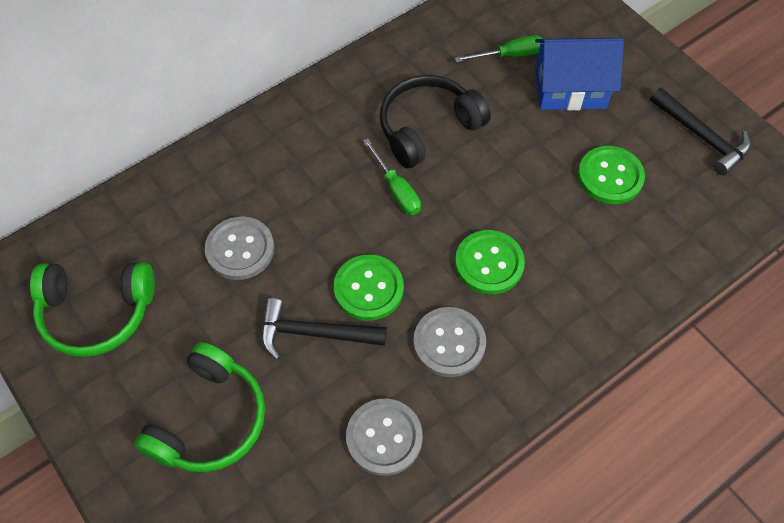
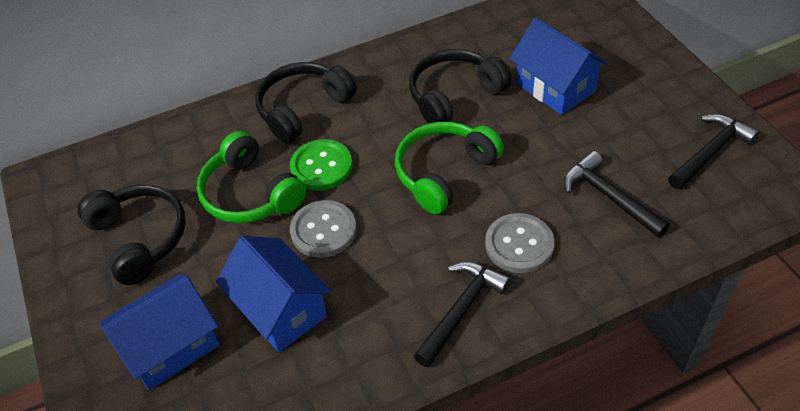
black hammer: [261,298,387,360] [650,88,751,176] = 2 -> [414,262,511,368] [564,151,670,238] [668,114,760,190] = 3
black headphones: [380,75,491,168] = 1 -> [78,185,186,285] [255,62,357,144] [409,49,512,124] = 3
blue house: [535,38,624,111] = 1 -> [100,274,220,390] [216,236,332,352] [510,18,608,115] = 3
green button: [334,255,404,321] [455,230,525,294] [578,146,645,204] = 3 -> [290,139,353,191] = 1
green screwdriver: [363,138,421,215] [455,35,543,62] = 2 -> none = 0
grey button: [205,217,274,280] [346,399,423,476] [413,307,486,377] = 3 -> [290,200,357,258] [485,213,555,273] = 2

